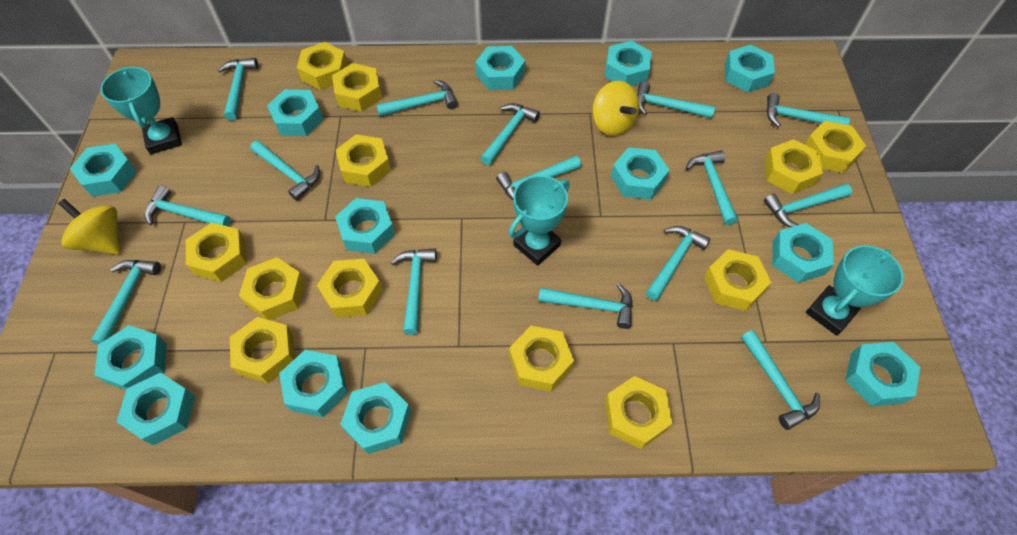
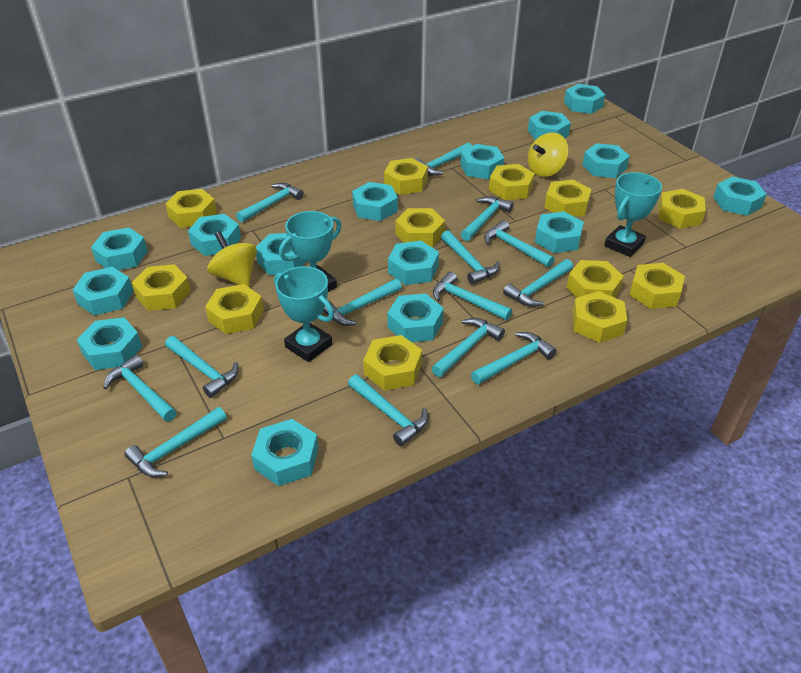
turquoise hammer: [91,260,161,345] [145,185,231,227] [218,58,258,120] [250,141,320,200] [376,80,458,116] [390,248,437,335] [480,103,540,165] [496,156,581,200] [538,283,633,329] [637,81,715,118] [646,226,711,301] [686,150,738,225] [741,330,820,430] [764,184,852,227] [767,93,850,127] = 15 -> [103,355,177,422] [125,407,227,477] [165,336,239,398] [236,183,304,223] [323,278,402,326] [348,375,428,446] [415,143,472,175] [432,318,505,377] [433,271,512,320] [441,230,499,285] [461,197,514,241] [471,332,557,385] [484,220,555,267] [503,259,573,307] = 14
turquoise nut: [70,144,137,197] [94,325,167,390] [117,372,195,445] [267,89,323,136] [279,350,348,417] [335,198,395,254] [340,382,411,454] [475,46,525,90] [604,41,652,86] [611,147,669,200] [725,45,775,93] [772,223,834,283] [845,342,920,406] = 13 -> [73,267,133,316] [77,317,142,370] [91,227,148,270] [188,214,241,256] [251,419,318,486] [256,233,306,275] [352,182,398,221] [387,294,444,342] [388,241,439,285] [460,144,504,179] [528,111,571,140] [535,211,584,253] [564,84,605,114] [583,143,630,178] [713,176,767,216] = 15

